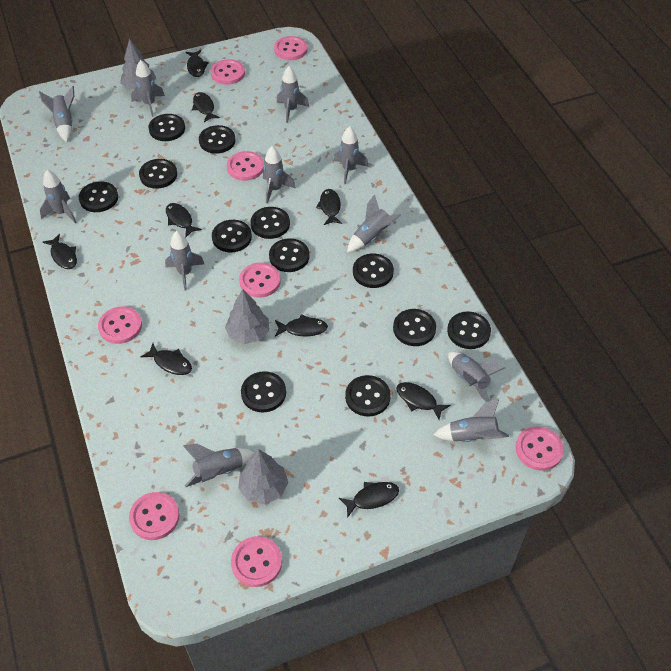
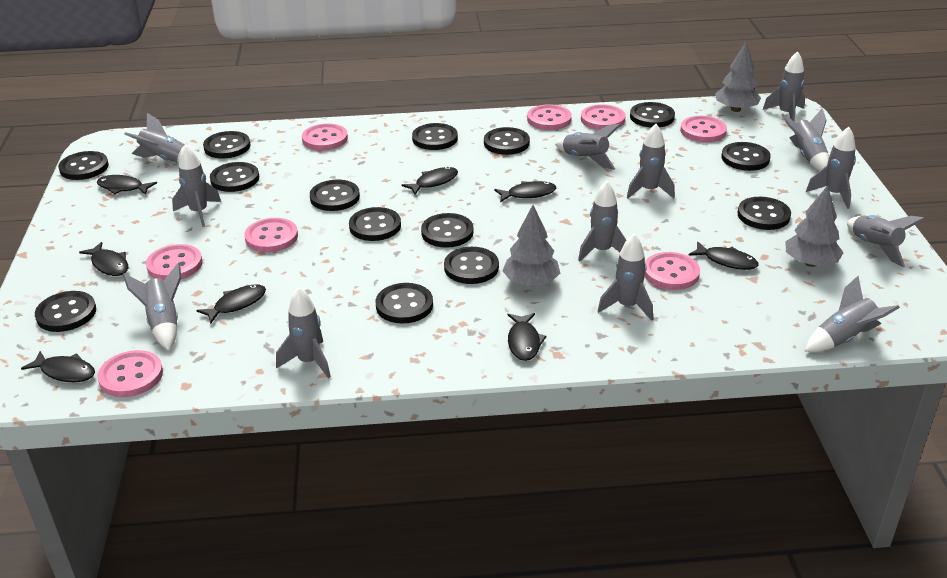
black button: [79,181,118,212] [139,159,177,189] [149,114,185,141] [199,125,235,154] [212,220,252,252] [241,371,286,412] [250,207,290,239] [269,238,310,272] [345,375,391,417] [353,254,394,288] [393,309,436,346] [447,311,491,349] = 12 -> [35,291,96,332] [58,151,109,180] [203,131,250,159] [210,162,259,192] [310,180,360,211] [349,207,401,241] [376,283,433,324] [412,123,458,150] [421,213,474,248] [444,247,499,284] [484,127,530,155] [630,102,675,128] [721,142,771,171] [738,197,791,230] = 14
black fish: [43,234,77,269] [141,343,192,375] [166,203,202,238] [186,50,209,77] [192,92,220,122] [275,314,328,337] [316,189,342,225] [339,482,399,518] [396,382,450,420] = 9 -> [21,351,95,382] [79,242,128,276] [97,175,157,195] [196,284,266,324] [402,167,458,195] [494,181,556,202] [508,313,547,361] [688,241,758,270] = 8
grey rocket: [39,86,74,142] [40,170,77,223] [131,60,165,117] [165,231,204,291] [183,444,255,487] [263,146,296,204] [277,66,309,123] [334,126,368,184] [347,194,401,252] [433,398,509,442] [448,352,505,402] = 11 -> [123,262,181,350] [124,113,200,163] [172,145,221,227] [276,287,331,378] [555,124,621,170] [578,181,626,261] [598,234,653,321] [627,124,675,199] [763,51,805,121] [781,109,829,171] [805,276,900,352] [806,127,856,209] [847,215,925,267] = 13

